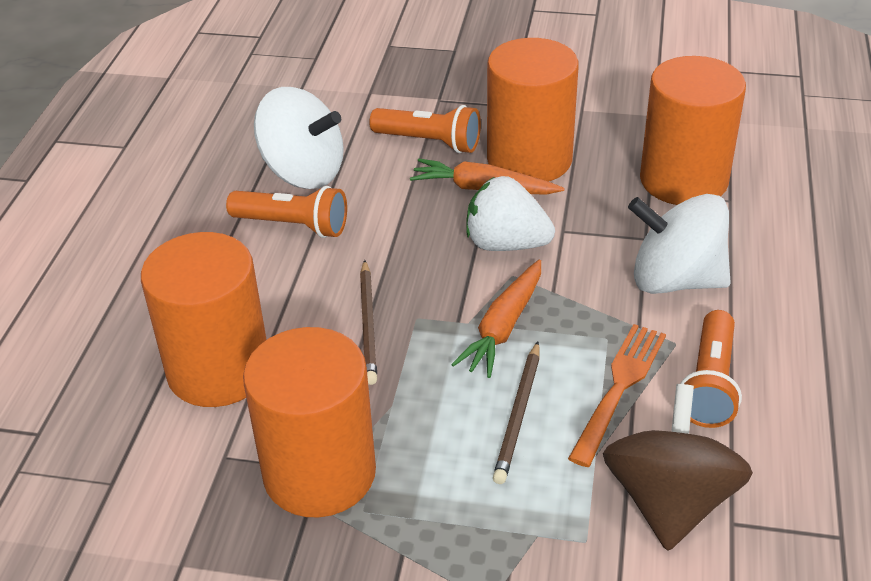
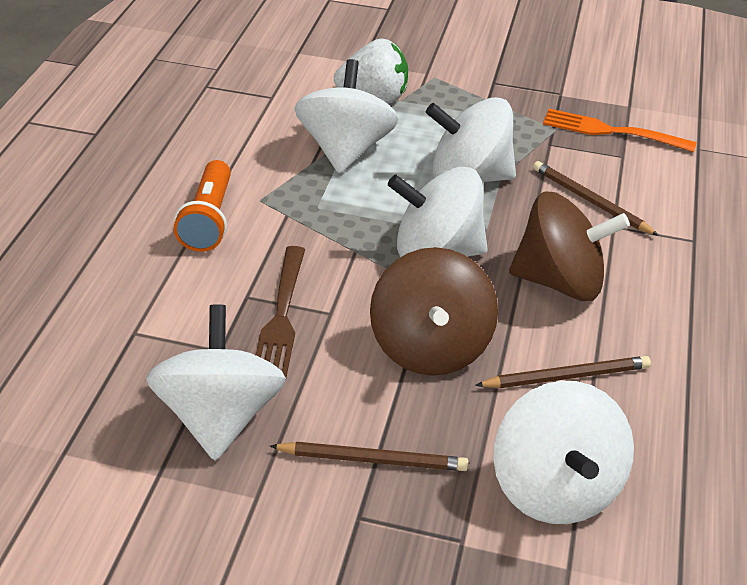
brown fork: none = 0 -> [255,246,305,378] = 1
brown pencil: [360,260,377,385] [493,342,540,484] = 2 -> [270,442,469,471] [475,356,651,388] [533,161,659,236] = 3
brown spinning top: [603,384,753,551] = 1 -> [370,247,498,376] [509,191,630,301] = 2
orange carrot: [410,158,565,195] [451,260,541,378] = 2 -> none = 0
orange cylinder: [141,232,267,407] [243,327,376,517] [487,38,579,181] [640,56,746,205] = 4 -> none = 0
orange flashlight: [226,186,347,238] [369,105,481,153] [680,310,742,428] = 3 -> [174,160,231,252] = 1
white spinning top: [254,87,344,189] [628,194,731,294] = 2 -> [146,304,286,461] [295,59,398,174] [388,167,488,257] [426,97,516,182] [493,381,634,524] = 5

